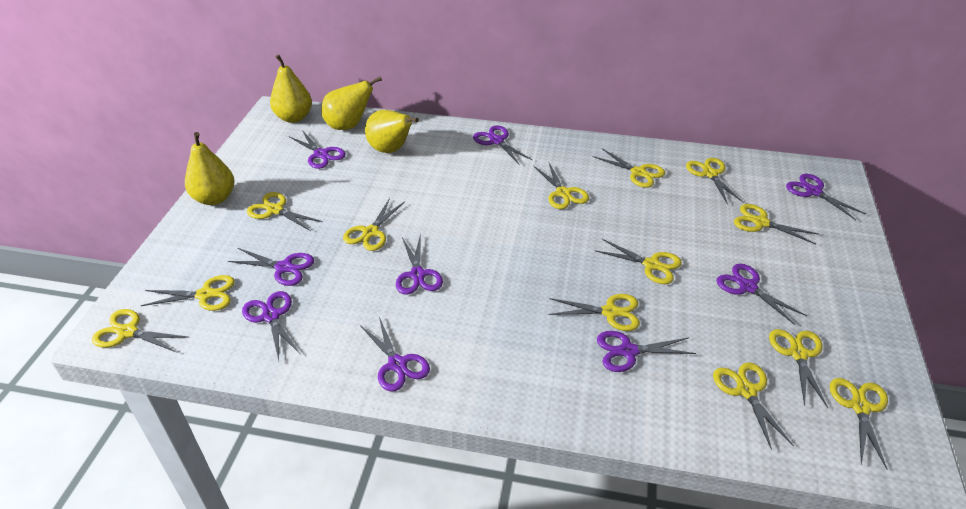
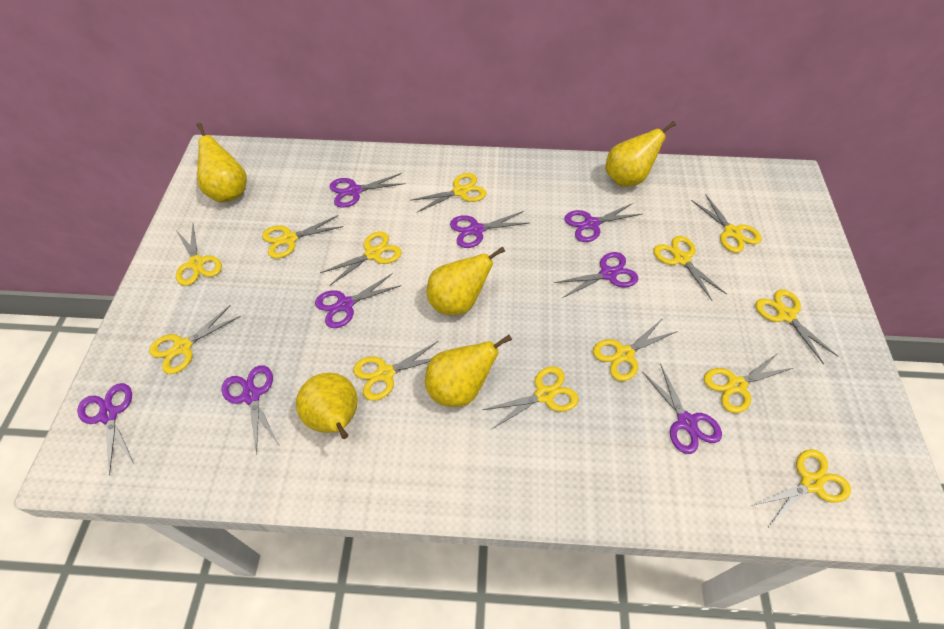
purple scissors: [228,248,314,286] [242,291,301,360] [290,130,346,169] [360,317,430,392] [396,237,443,295] [473,125,532,165] [597,331,696,372] [716,264,807,325] [786,174,866,220] = 9 -> [77,383,134,475] [221,365,279,455] [315,273,401,328] [329,173,406,208] [450,211,528,248] [554,252,638,298] [565,203,642,242] [642,364,722,454] = 8
yellow pear: [185,132,235,205] [270,55,312,123] [321,76,382,130] [365,110,419,153] = 4 -> [197,123,247,202] [296,373,358,439] [425,335,512,407] [426,247,505,315] [606,121,676,187] = 5

